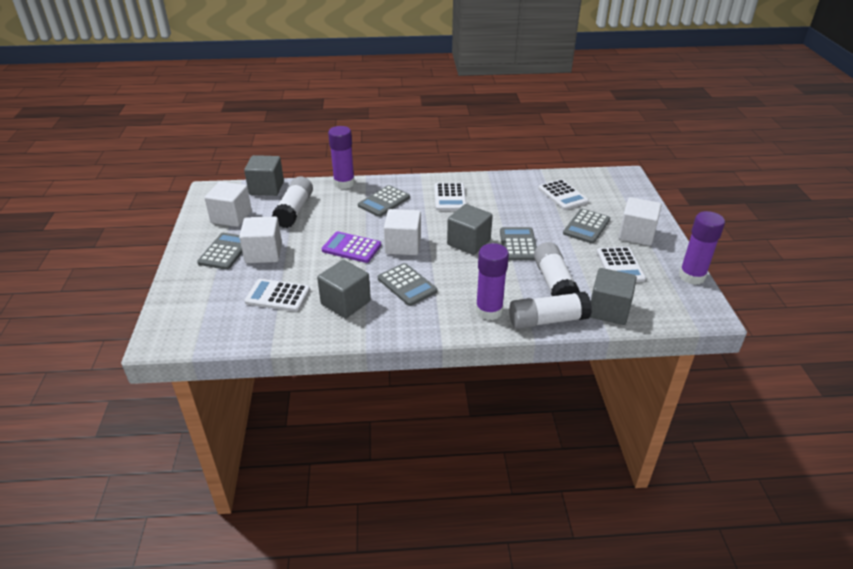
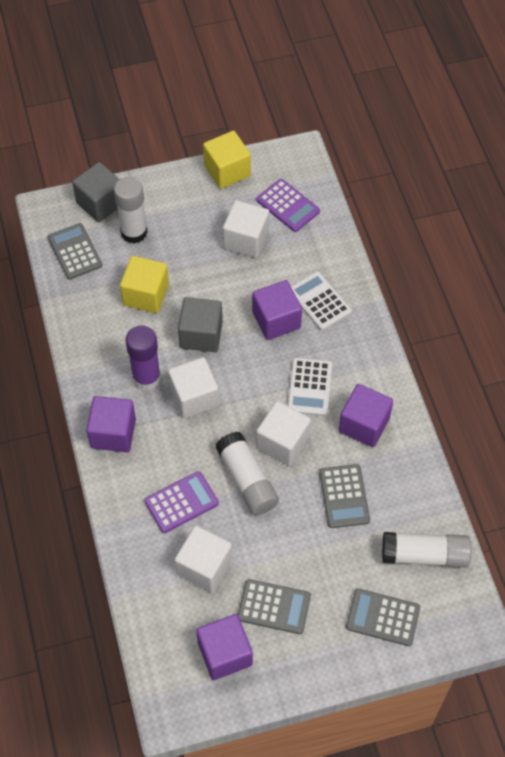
grey calculator: [197,233,242,270] [358,185,410,217] [378,263,437,306] [500,227,537,260] [563,209,610,244] = 5 -> [48,223,102,280] [238,579,311,634] [319,464,370,528] [346,588,420,646] = 4
grey cube: [244,155,284,196] [317,260,371,318] [447,204,493,255] [590,268,637,325] = 4 -> [72,162,120,222] [178,297,223,352] = 2
purple calculator: [322,231,381,263] = 1 -> [144,471,219,533] [256,179,320,232] = 2
purple cube: none = 0 -> [86,396,136,452] [196,614,253,680] [252,280,302,340] [339,384,393,447] = 4
purple glue stick: [328,126,355,189] [476,243,509,320] [679,211,725,285] = 3 -> [126,325,161,390] = 1
white calculator: [244,279,310,312] [434,183,466,211] [538,179,589,210] [597,247,646,282] = 4 -> [288,358,332,416] [291,271,352,331] = 2
yellow cube: none = 0 -> [120,256,169,313] [203,131,251,189] = 2

